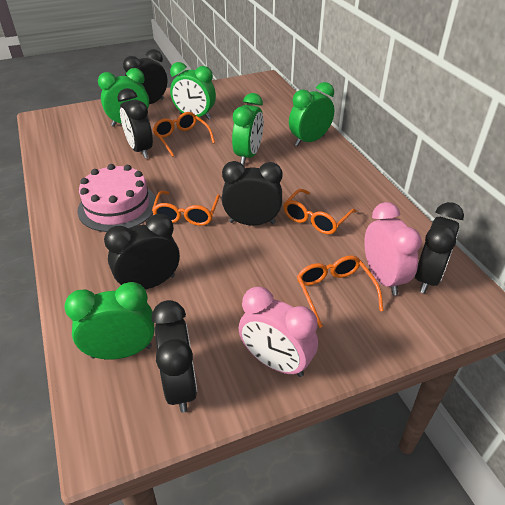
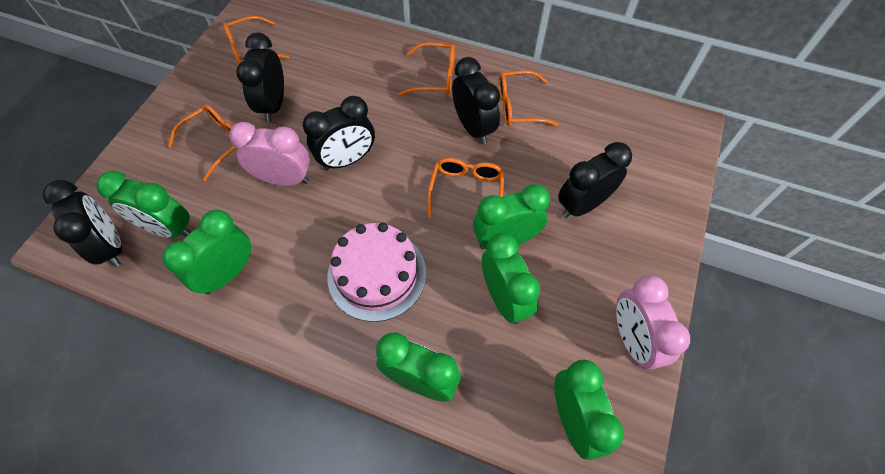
black clock: [104,214,180,289] [118,88,153,158] [123,49,167,104] [152,300,197,413] [222,161,283,225] [415,202,464,294] = 6 -> [43,180,122,267] [236,33,284,122] [303,96,375,171] [452,57,500,144] [558,142,632,218] = 5
green clock: [64,282,155,359] [98,68,149,127] [170,62,216,120] [232,93,264,165] [289,82,334,146] = 5 -> [96,171,191,238] [162,210,251,294] [376,333,461,402] [473,184,550,249] [482,233,540,324] [555,360,624,460] = 6
orange glasses: [152,191,220,226] [153,112,215,157] [283,189,356,234] [297,255,383,328] = 4 -> [168,104,236,181] [223,16,290,65] [399,42,455,96] [427,158,504,218] [498,70,559,126] = 5

